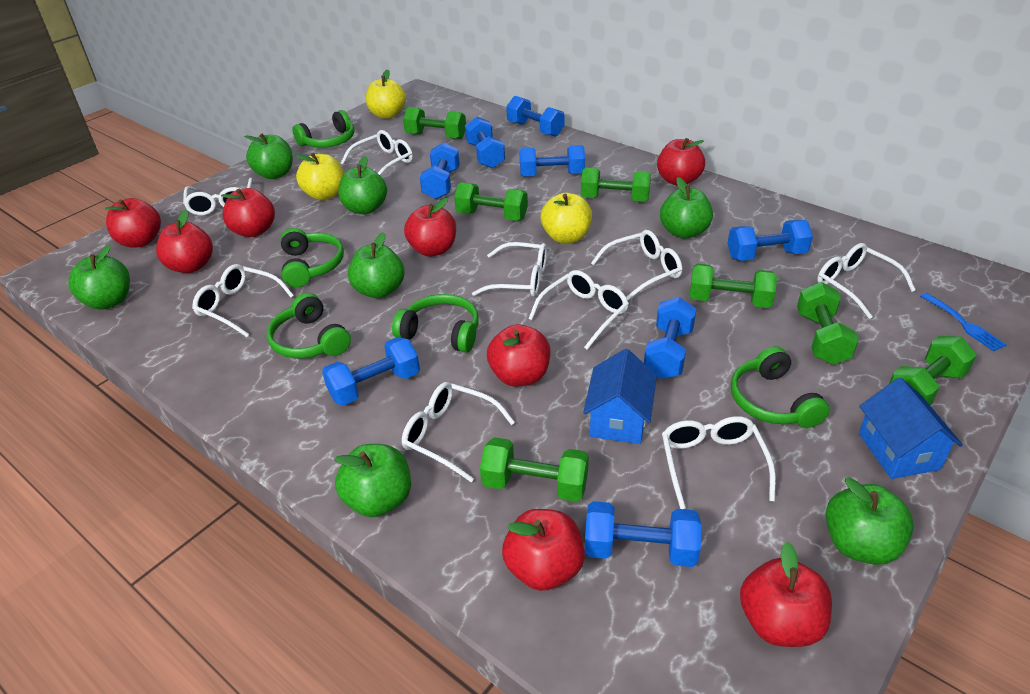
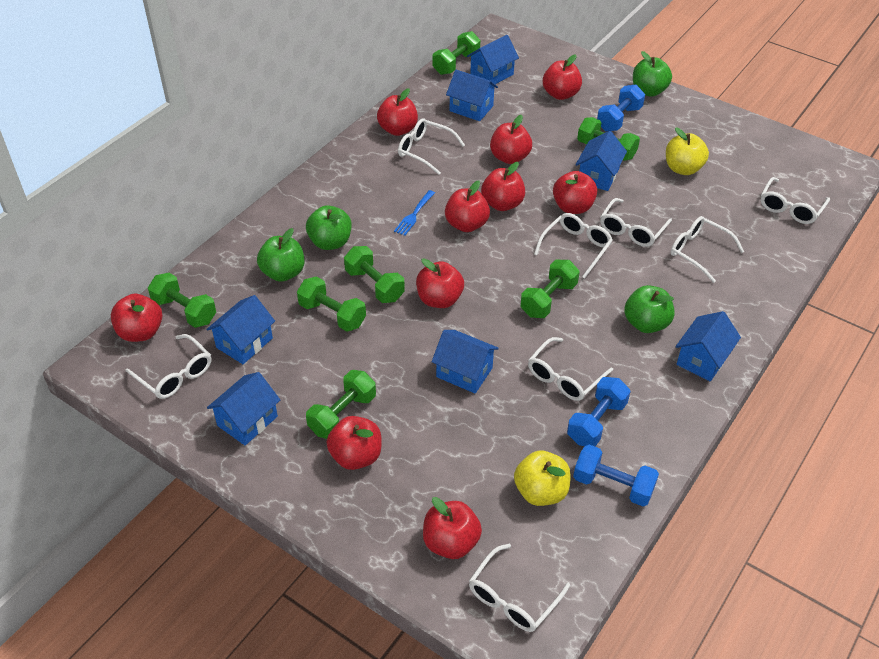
blue dumbbell: [322,337,420,406] [420,142,460,199] [465,117,505,168] [506,96,565,137] [519,145,585,177] [585,501,701,567] [644,297,697,379] [727,220,813,261] = 8 -> [567,377,631,446] [573,445,659,506] [597,84,645,132] = 3
blue house: [583,349,657,444] [859,377,963,479] = 2 -> [206,295,275,364] [207,372,280,445] [432,330,499,394] [446,70,498,121] [467,35,519,84] [575,131,627,191] [675,311,741,381] = 7
green apple: [68,245,130,310] [244,134,293,179] [334,444,411,517] [338,156,387,214] [348,232,404,298] [660,177,713,239] [826,477,914,565] = 7 -> [257,228,304,282] [306,205,352,250] [624,285,674,333] [633,51,672,97] = 4
green headphones: [267,293,351,359] [281,228,344,287] [292,110,355,148] [392,294,479,353] [731,346,830,428] = 5 -> none = 0
red apple: [105,198,161,248] [156,210,213,273] [221,188,275,237] [404,198,456,257] [487,324,550,387] [502,509,585,591] [657,138,705,186] [740,542,832,647] = 8 -> [111,294,162,342] [326,416,381,470] [377,88,418,136] [416,258,464,308] [423,497,482,559] [445,181,490,232] [481,162,525,211] [490,115,532,164] [543,54,582,100] [553,171,597,214] = 10
white glasses: [183,178,253,215] [192,264,294,337] [341,130,413,175] [402,382,515,482] [472,242,547,297] [529,270,629,350] [591,230,682,300] [662,416,776,509] [817,243,916,319] = 9 -> [126,334,211,399] [398,118,465,175] [469,544,570,632] [528,337,613,401] [534,213,613,279] [600,198,672,247] [670,216,744,283] [761,177,830,224] = 8
yellow apple: [295,153,344,200] [366,69,406,119] [540,193,592,243] = 3 -> [514,451,571,506] [666,127,709,175] = 2

